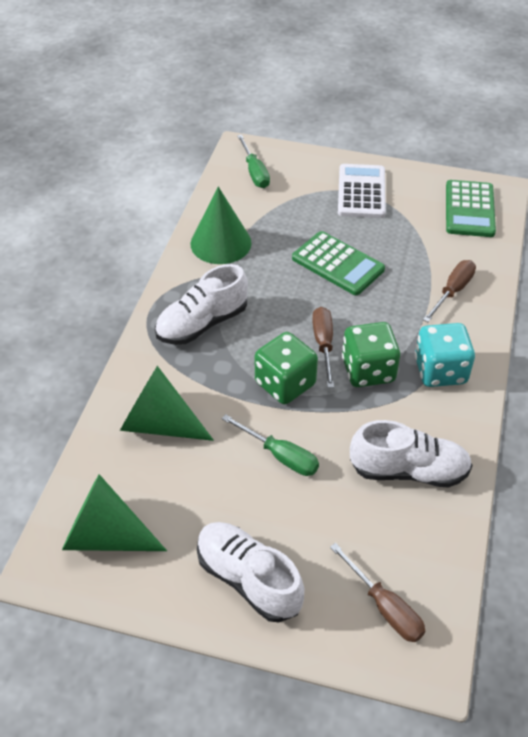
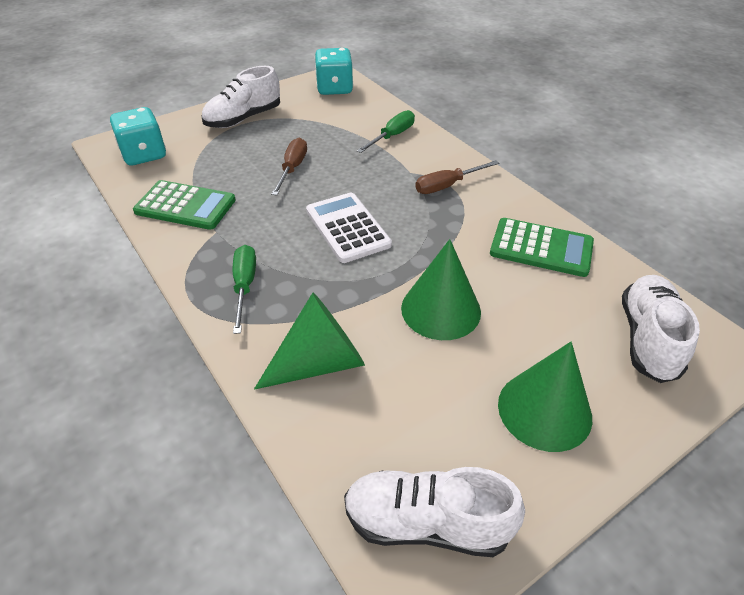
brown screwdriver: [312,307,334,388] [330,543,425,642] [423,260,476,322] = 3 -> [271,138,307,195] [415,160,499,194] = 2
green dice: [255,332,318,404] [342,322,400,387] = 2 -> none = 0
turquoise dice: [415,323,475,387] = 1 -> [110,107,166,165] [315,48,353,95] = 2

